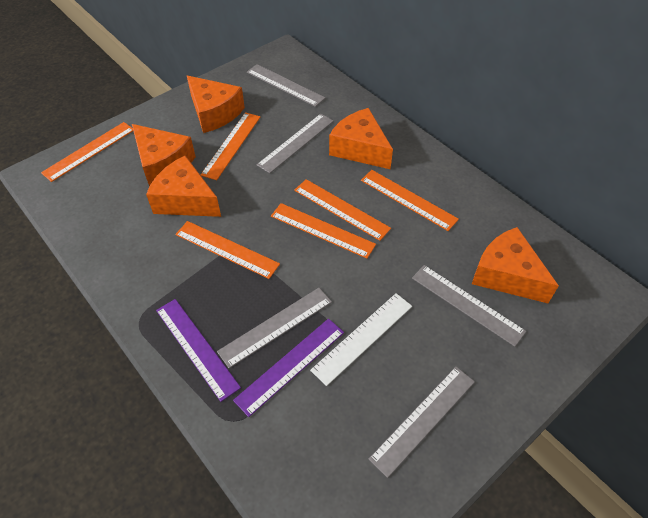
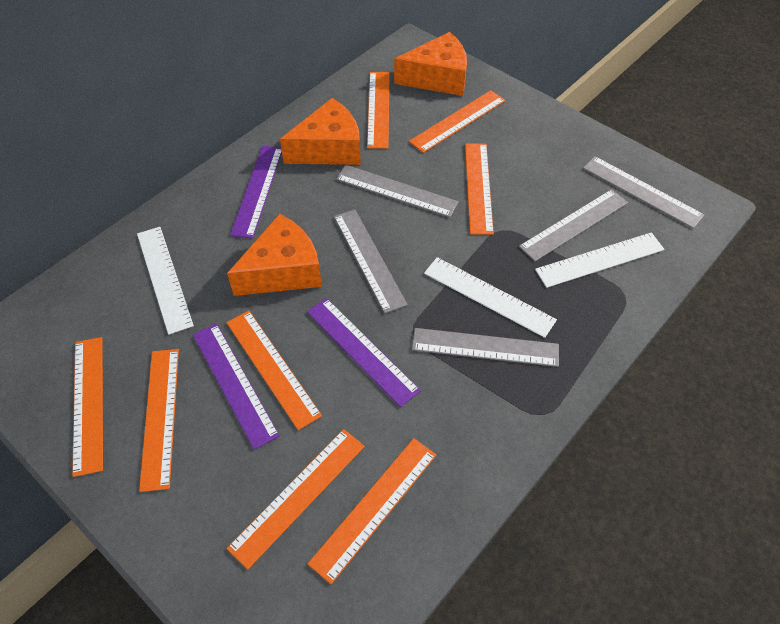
orange cheese: [132,124,196,187] [146,156,221,217] [187,75,245,133] [329,108,393,169] [472,227,559,303] = 5 -> [227,213,322,296] [280,98,361,165] [394,32,467,96] = 3
orange ruler: [41,122,133,182] [175,221,280,279] [201,112,260,180] [271,203,376,259] [294,179,391,241] [361,170,459,231] = 6 -> [72,337,103,477] [139,349,179,492] [226,311,322,430] [227,429,365,569] [308,438,436,584] [367,72,390,149] [409,90,505,153] [465,143,494,235] = 8
purple ruler: [156,299,241,402] [233,319,344,417] = 2 -> [193,324,280,450] [230,146,282,239] [307,298,421,407] = 3
white ruler: [310,293,412,386] = 1 -> [137,227,194,335] [424,257,557,338] [535,232,664,288] = 3

